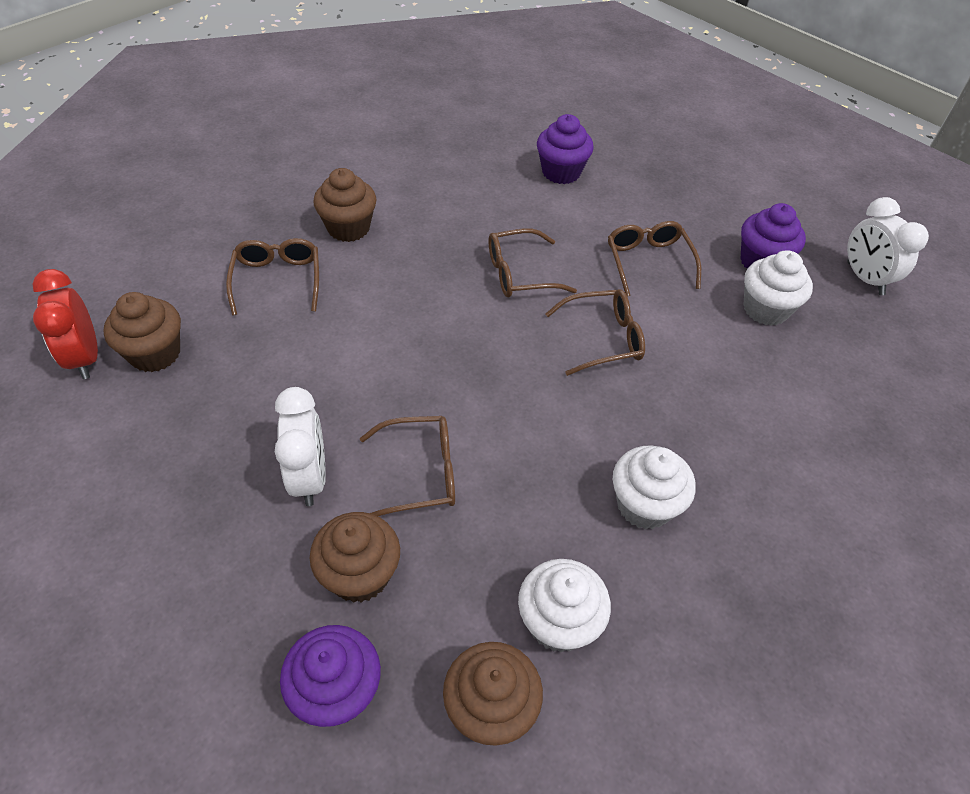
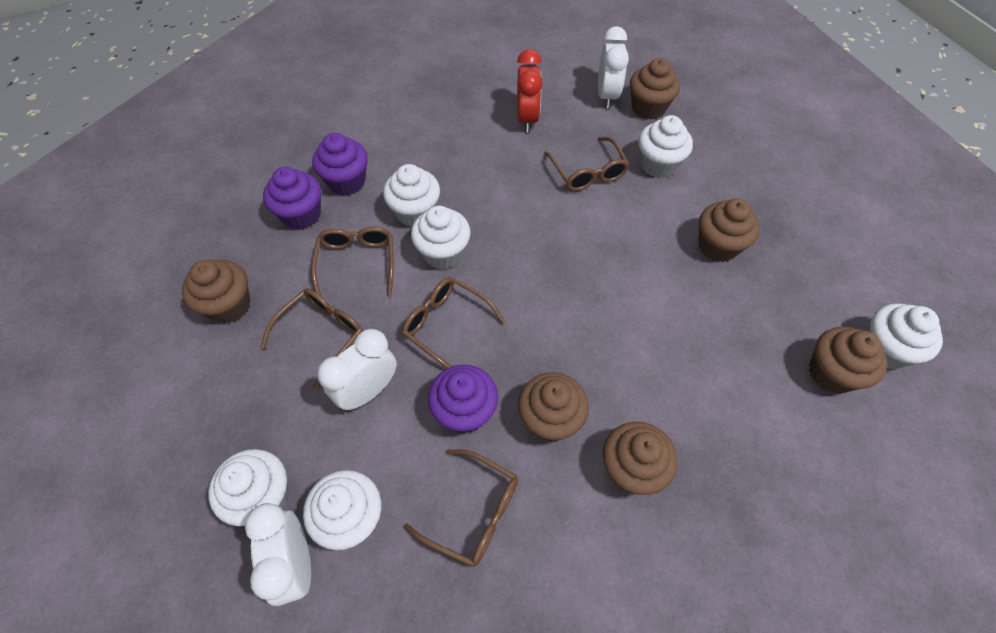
brown cupcake: [103,292,181,372] [310,512,400,603] [313,168,377,242] [443,642,543,746] = 4 -> [182,260,250,323] [518,372,589,442] [603,422,677,495] [630,58,680,120] [699,199,760,262] [809,327,887,394] = 6
white clock: [275,387,326,506] [847,197,929,295] = 2 -> [245,503,311,606] [317,329,397,410] [598,26,629,109] = 3
white cupcake: [518,559,611,653] [613,446,696,530] [744,250,813,326] = 3 -> [208,449,288,526] [303,470,381,550] [383,164,440,227] [411,206,471,269] [639,115,693,178] [867,303,943,369] = 6

